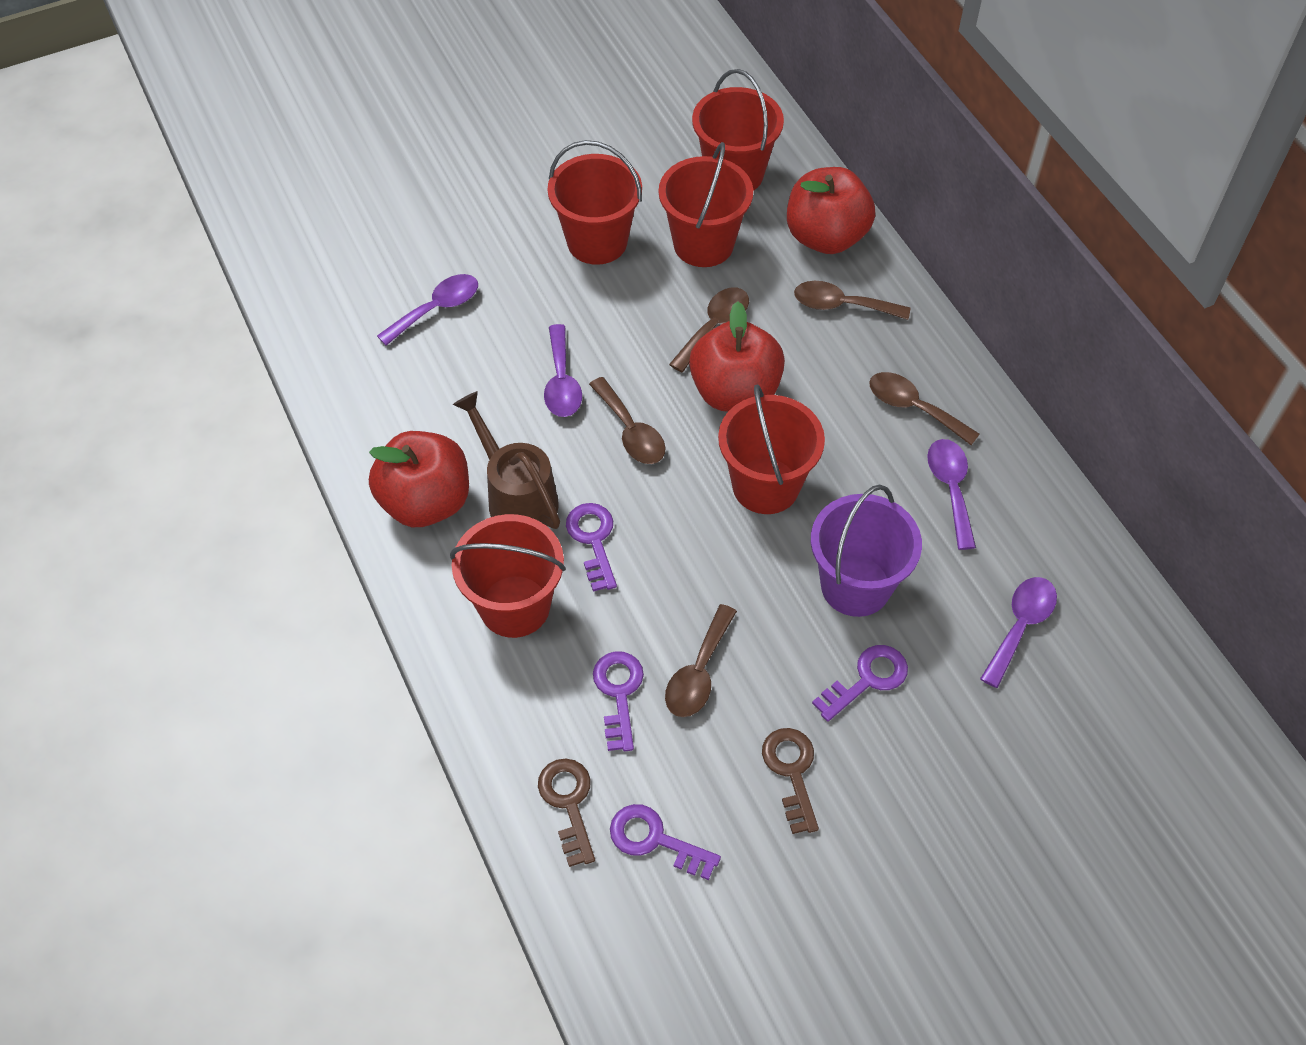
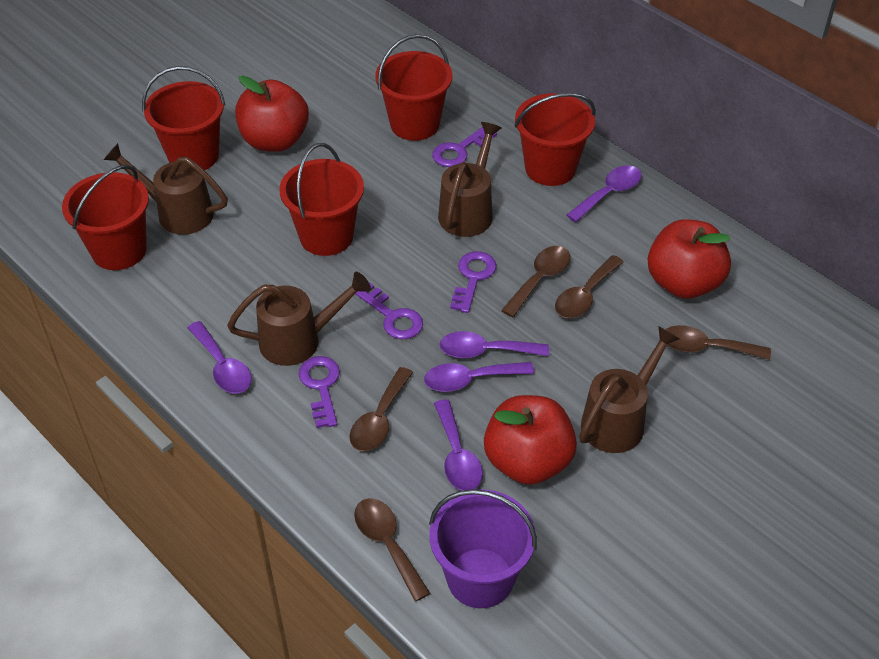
brown key: [538,758,595,867] [762,728,819,834] = 2 -> none = 0
brown watering can: [453,391,560,529] = 1 -> [104,143,228,235] [227,272,371,366] [438,122,501,237] [579,326,680,453] = 4
purple spoon: [377,274,478,346] [544,324,582,417] [927,439,976,550] [980,577,1057,688] = 4 -> [188,321,252,393] [424,362,534,392] [434,399,483,491] [439,331,549,358] [567,165,642,222] = 5

